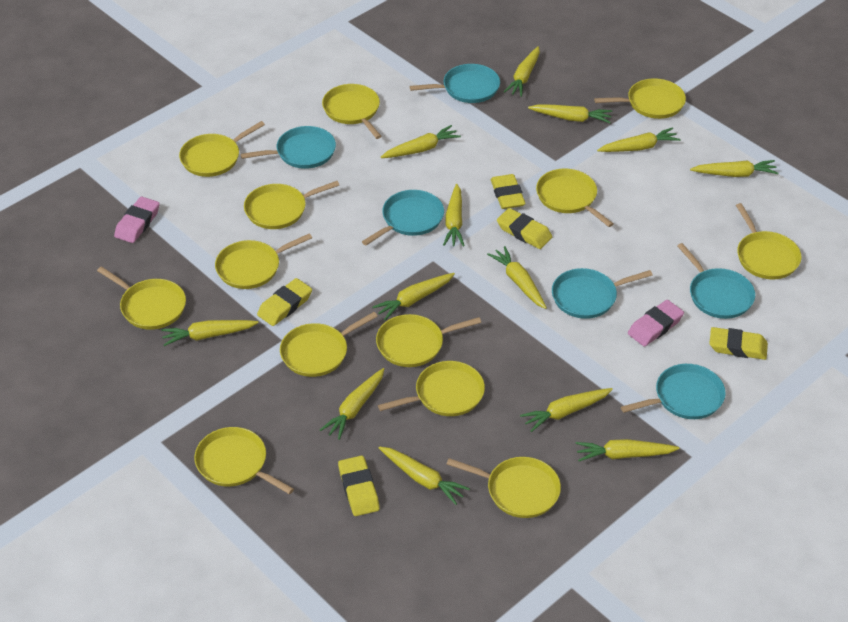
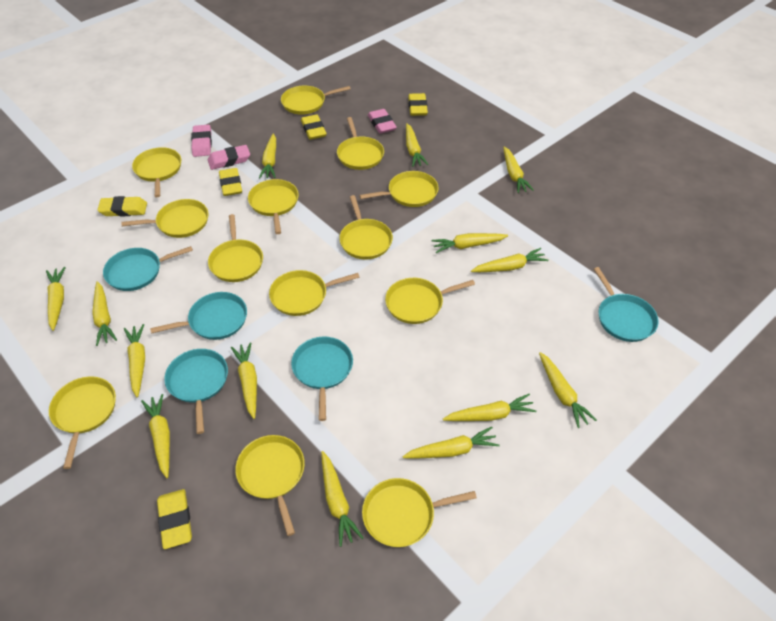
pink eraser: [114,197,160,243] [628,300,684,347] = 2 -> [191,125,212,157] [208,145,250,170] [368,109,397,134] = 3
turquoise pan: [241,126,336,169] [362,190,444,245] [410,64,500,103] [552,268,653,319] [621,364,726,419] [677,243,755,319] = 6 -> [103,246,193,291] [150,292,247,340] [164,349,228,434] [291,337,353,421] [594,267,659,342] = 5
yellow carrot: [161,320,258,346] [320,368,384,440] [373,273,455,320] [379,446,470,505] [381,125,461,158] [443,184,465,246] [487,246,547,309] [504,46,540,97] [520,388,613,432] [528,105,612,123] [576,439,680,461] [597,127,681,152] [690,160,778,177] = 13 -> [46,267,66,331] [92,281,117,346] [124,324,145,397] [141,394,170,478] [231,342,257,419] [259,134,276,178] [321,451,363,547] [402,427,500,459] [406,123,428,167] [432,233,508,253] [443,394,537,421] [471,248,548,272] [503,147,534,193] [539,352,597,428] = 14

